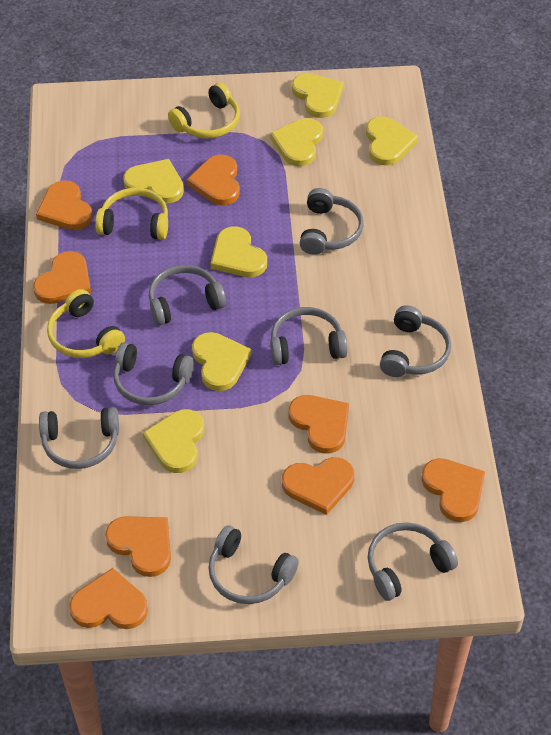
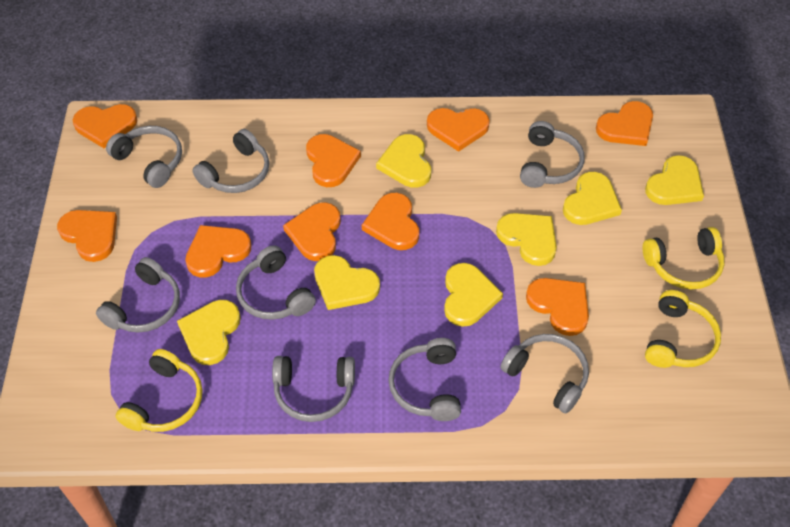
orange heart: [33,251,91,304] [36,180,93,230] [69,568,148,629] [105,516,171,577] [187,155,240,205] [282,457,354,515] [289,395,349,454] [421,458,485,522] = 8 -> [57,210,117,262] [73,104,138,148] [185,225,251,278] [283,202,341,261] [306,134,361,187] [362,193,419,250] [427,108,490,152] [526,278,589,336] [596,101,653,146] = 9

